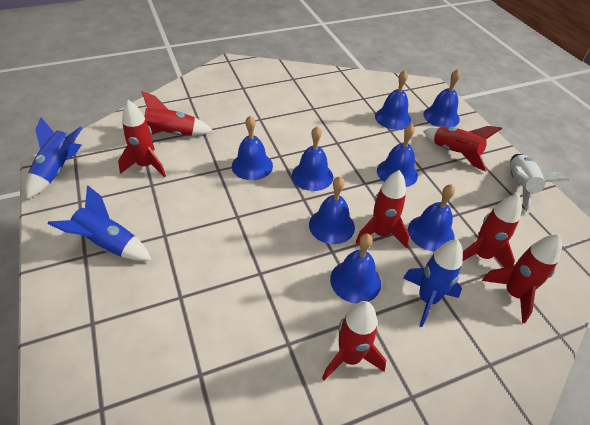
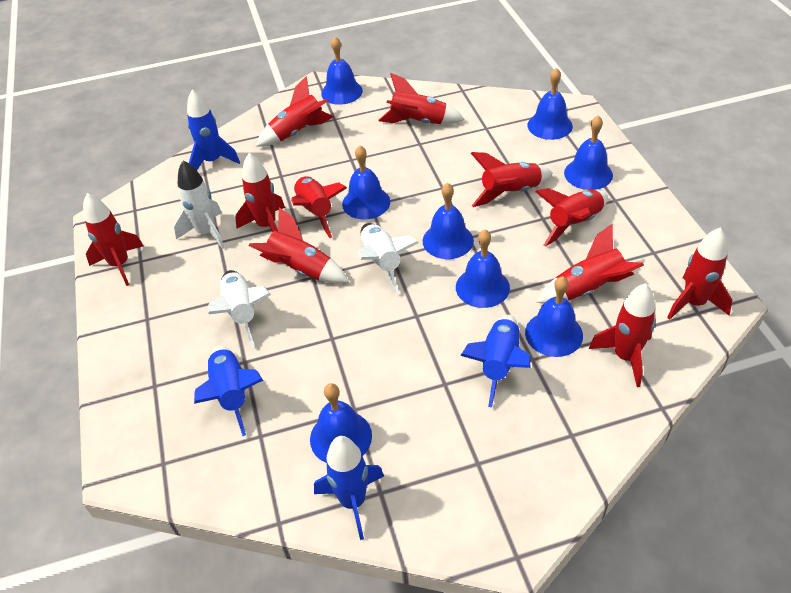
blue rocket: [25,117,83,199] [48,185,151,261] [403,239,463,327] = 3 -> [187,90,240,170] [194,345,263,436] [314,436,384,540] [460,315,530,407] = 4
red rocket: [118,100,166,178] [141,91,213,136] [322,301,386,381] [355,170,410,248] [423,126,502,172] [463,194,522,268] [482,234,562,323] = 7 -> [83,193,144,286] [235,153,285,232] [249,207,349,284] [256,76,334,146] [291,176,347,238] [378,73,465,124] [471,152,553,207] [535,188,608,247] [536,223,644,304] [589,283,656,387] [667,227,732,320] = 11
white rocket: [510,154,569,213] = 1 -> [174,160,225,249] [208,270,271,348] [358,223,419,295] = 3

